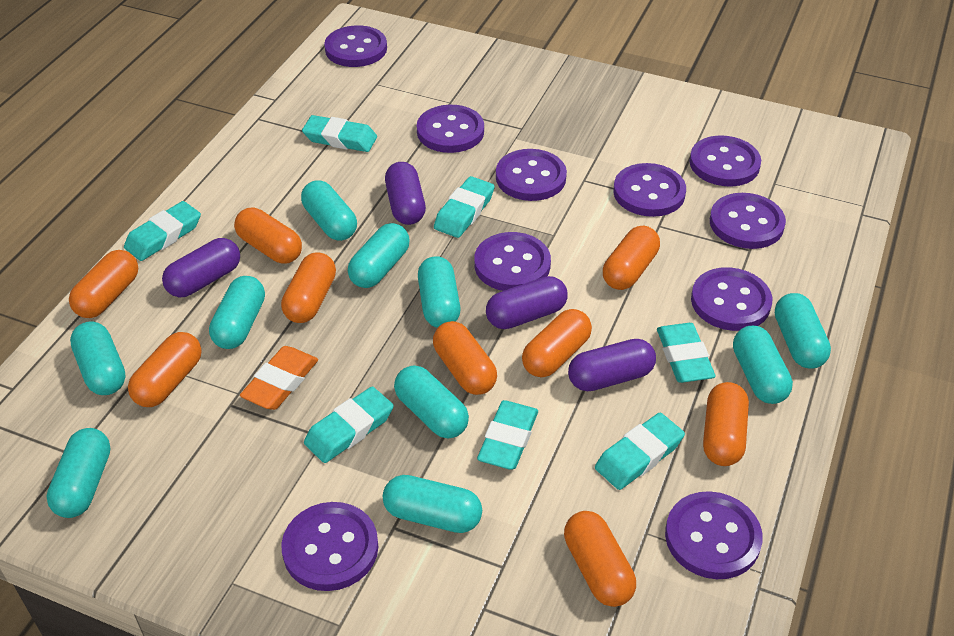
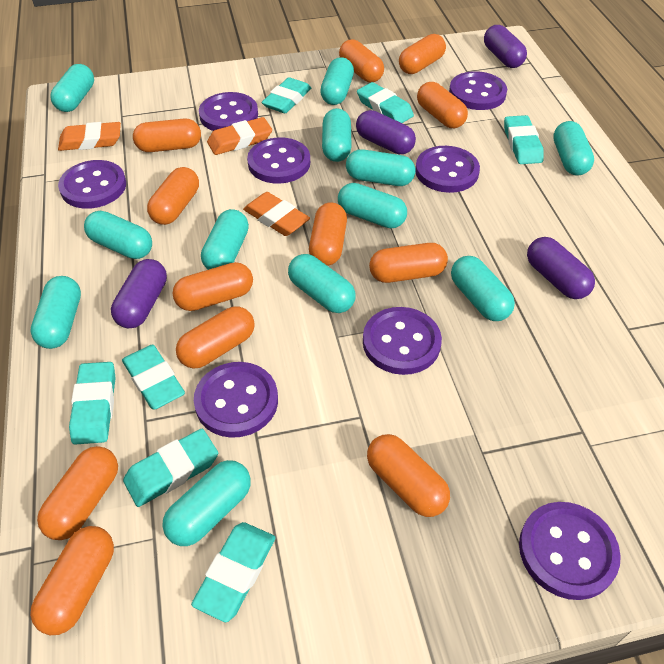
orange capsule: [69,250,138,318] [128,332,202,407] [234,208,302,264] [281,252,336,323] [433,321,497,395] [522,309,592,378] [564,511,636,607] [603,226,660,290] [703,382,749,466] = 9 -> [30,526,114,635] [37,446,118,540] [133,118,201,152] [147,167,199,225] [173,262,253,311] [176,306,255,368] [309,202,347,266] [339,39,384,82] [367,434,450,517] [369,243,448,283] [399,34,446,74] [417,82,468,128] = 12
orange eraser: [240,346,318,410] = 1 -> [58,122,121,151] [207,117,272,155] [243,192,310,236] = 3
purple button: [281,502,378,591] [324,25,387,67] [417,105,484,153] [474,232,551,291] [496,149,567,201] [613,163,686,217] [665,491,763,579] [690,136,761,186] [691,267,772,331] [710,193,786,249] = 10 -> [58,160,126,209] [194,362,278,438] [199,92,258,131] [247,138,310,184] [363,307,442,375] [415,146,480,193] [449,71,507,110] [519,502,621,600] = 8
turquoise capsule: [46,428,110,518] [70,322,126,395] [209,276,265,349] [301,180,357,241] [348,223,410,288] [383,475,482,533] [394,365,469,438] [418,256,460,328] [733,326,793,404] [775,293,831,369] = 10 -> [30,276,81,349] [50,64,94,112] [84,211,152,259] [162,460,251,546] [201,209,249,270] [288,254,356,313] [320,57,354,105] [322,108,352,162] [338,183,407,229] [346,149,416,186] [451,256,515,321] [553,121,594,176] = 12

